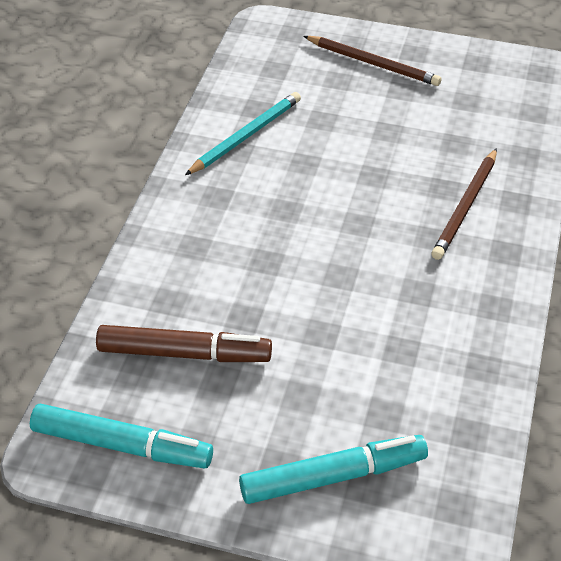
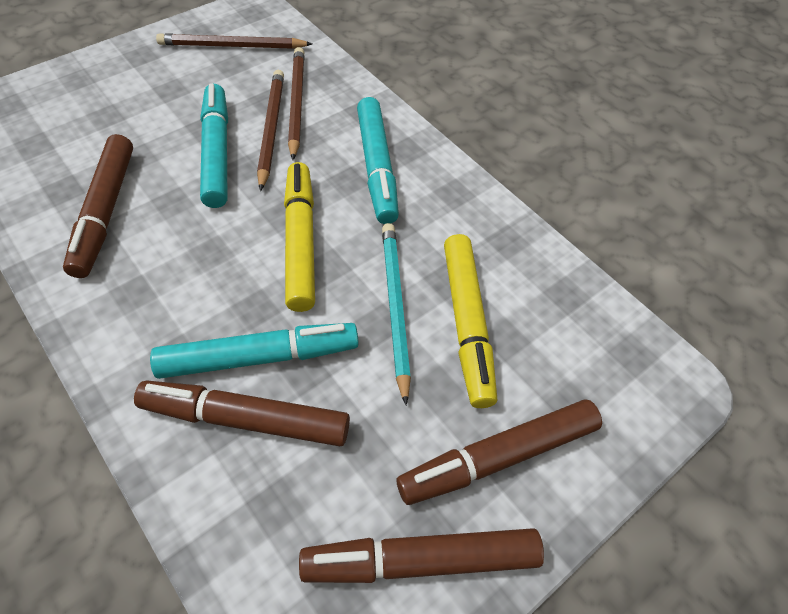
brown marker: [96,325,272,362] = 1 -> [63,134,133,278] [134,380,350,446] [299,528,544,583] [397,399,602,505] = 4
brown pencil: [303,36,441,86] [431,148,497,260] = 2 -> [156,33,312,49] [257,70,284,191] [288,47,305,160] = 3
turquoise marker: [30,404,213,468] [239,435,428,504] = 2 -> [150,323,359,379] [200,84,228,208] [357,97,399,224] = 3
yellow marker: none = 0 -> [284,162,315,312] [444,234,497,408] = 2

